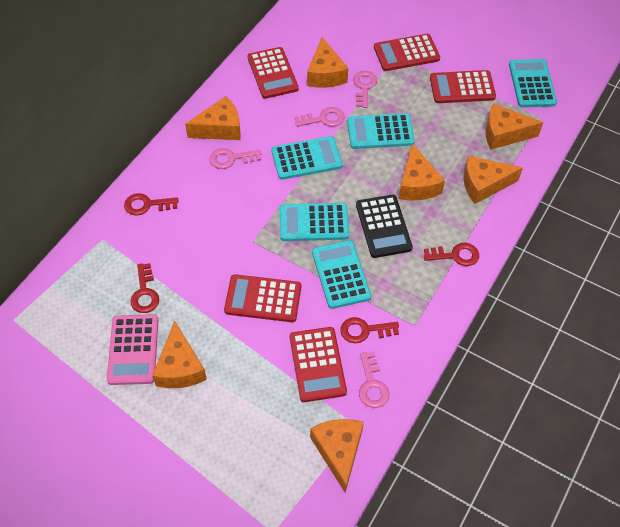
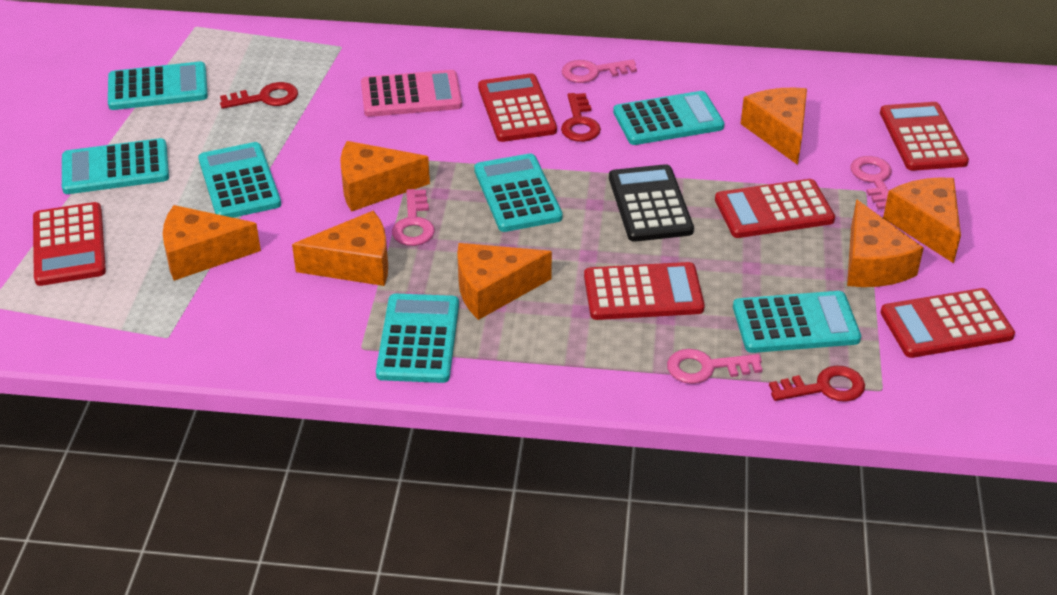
red calculator: [224,274,301,322] [247,47,299,99] [290,327,347,402] [374,34,440,71] [430,70,496,103] = 5 -> [33,202,106,286] [478,73,557,142] [584,262,705,320] [715,179,835,238] [880,102,969,171] [880,288,1015,358] = 6
red key: [124,193,179,215] [130,263,159,313] [340,317,399,343] [424,243,479,266] = 4 -> [220,82,298,109] [561,93,601,142] [769,366,865,402] = 3
turquoise calculator: [271,136,342,180] [280,203,349,241] [312,240,371,309] [347,113,415,149] [509,59,557,107] = 5 -> [62,138,169,194] [108,61,208,110] [198,142,281,218] [376,294,459,383] [474,153,563,232] [613,91,724,145] [733,291,861,353] = 7

